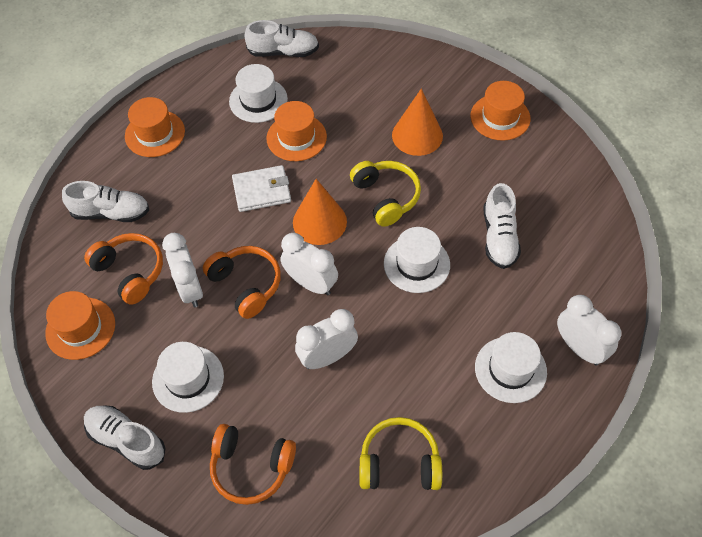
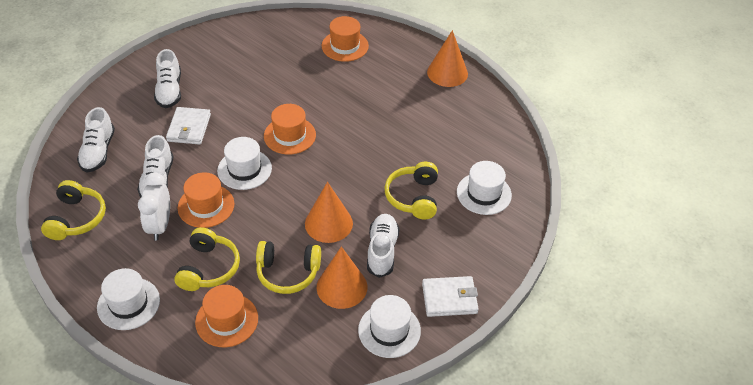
orange cone: [293,179,347,245] [392,89,443,156] = 2 -> [305,182,353,243] [317,246,367,309] [427,30,468,87] = 3
orange headphones: [84,233,163,305] [203,246,281,319] [210,424,296,505] = 3 -> none = 0
white clock: [162,233,203,307] [280,233,338,295] [295,309,358,369] [557,295,622,365] = 4 -> [138,172,170,241] = 1
white wallet: [232,165,291,212] = 1 -> [166,107,211,145] [422,276,479,317] = 2
yellow headphones: [350,161,421,227] [360,417,442,490] = 2 -> [41,180,106,240] [174,227,240,291] [256,241,321,294] [384,162,438,219] = 4

